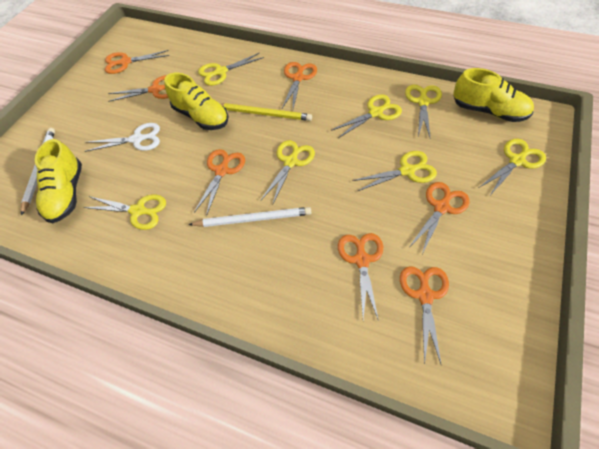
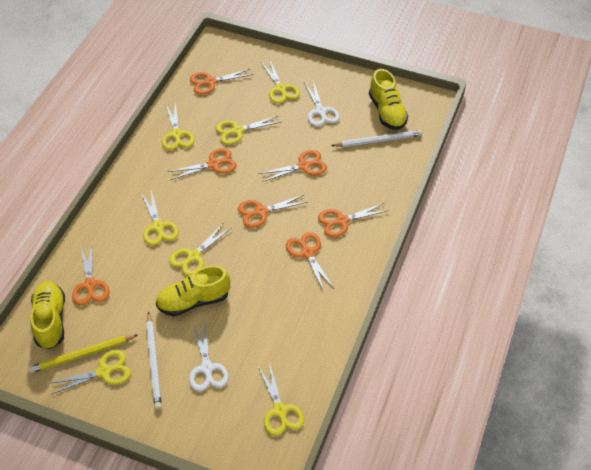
white scissors: [85,123,160,152] = 1 -> [189,324,229,391] [304,80,340,126] = 2

